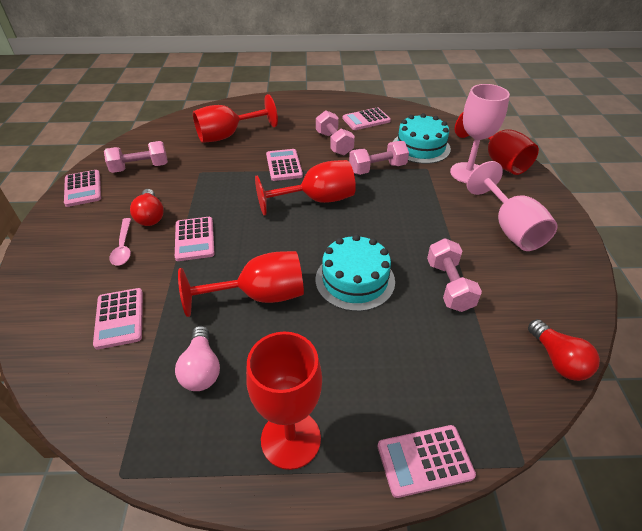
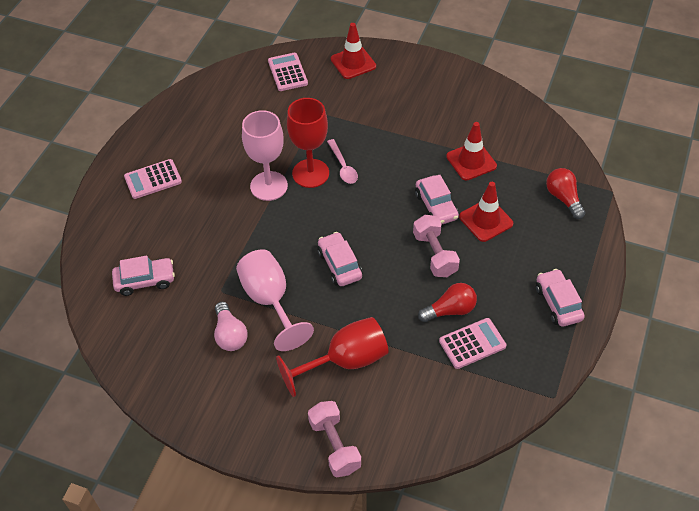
pink calculator: [64,170,101,207] [93,288,143,349] [175,217,215,261] [266,149,303,181] [343,107,391,130] [378,425,476,498] = 6 -> [124,159,182,199] [268,53,308,91] [439,318,507,369] = 3
pink car: none = 0 -> [112,256,175,296] [318,232,363,286] [415,175,459,224] [536,269,585,327] = 4
pink dumbbell: [104,141,168,173] [316,110,355,155] [349,141,409,175] [427,238,482,312] = 4 -> [308,401,361,477] [413,215,460,277] = 2
red goblet: [178,251,304,317] [193,94,278,143] [246,332,322,470] [255,160,356,215] [455,111,539,175] = 5 -> [276,317,388,397] [287,98,329,188] = 2
red traffic cone: none = 0 -> [331,23,376,79] [446,122,497,180] [459,182,513,242] = 3
turquoise cake: [316,234,395,311] [393,113,451,164] = 2 -> none = 0

